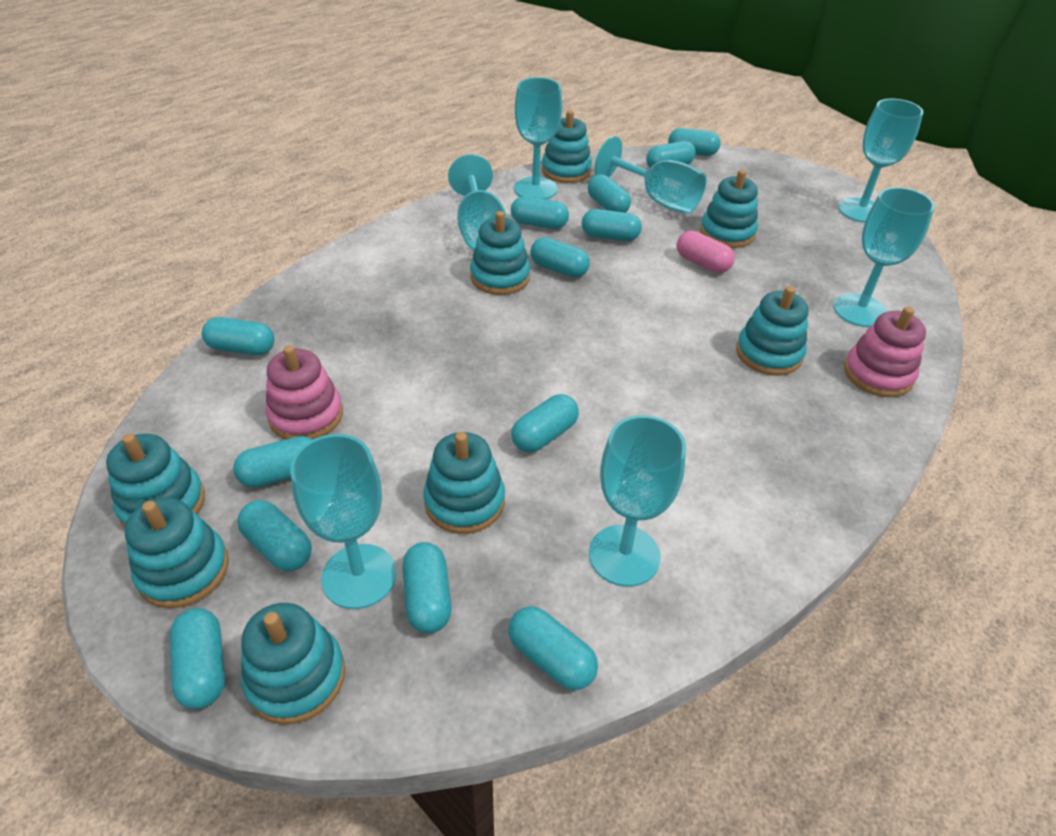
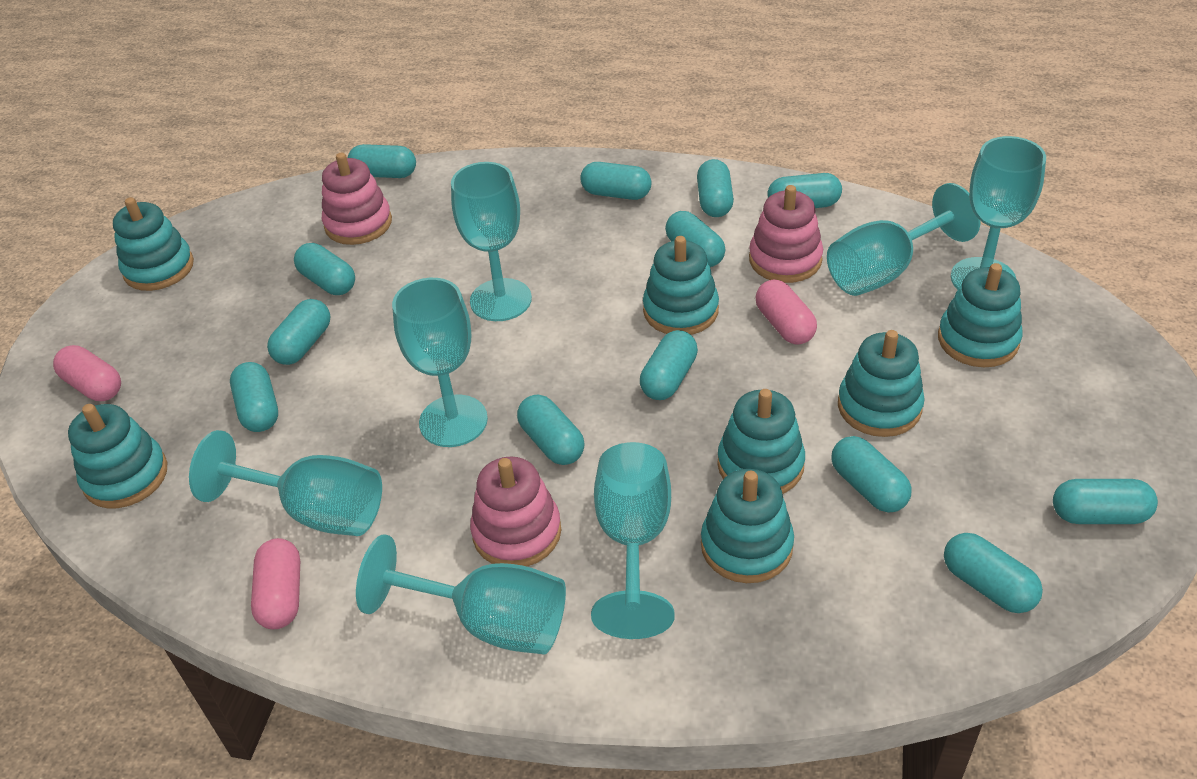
pink capsule: [676,231,735,273] = 1 -> [53,345,121,401] [251,538,300,629] [755,279,817,344] = 3
pink stacking toy: [266,345,343,440] [844,307,926,397] = 2 -> [322,152,392,245] [470,457,561,567] [749,185,823,283] = 3
turquoise stacking toy: [106,433,205,528] [124,498,229,608] [242,603,345,724] [423,432,505,534] [470,211,530,295] [542,110,592,183] [700,170,758,248] [736,286,808,375] = 8 -> [68,404,167,508] [113,197,194,291] [643,236,719,335] [701,469,794,583] [717,389,805,494] [838,330,925,437] [938,263,1023,367] = 7

